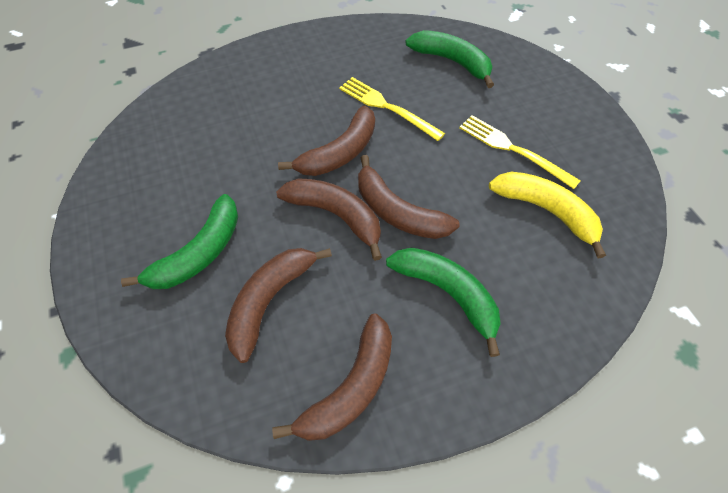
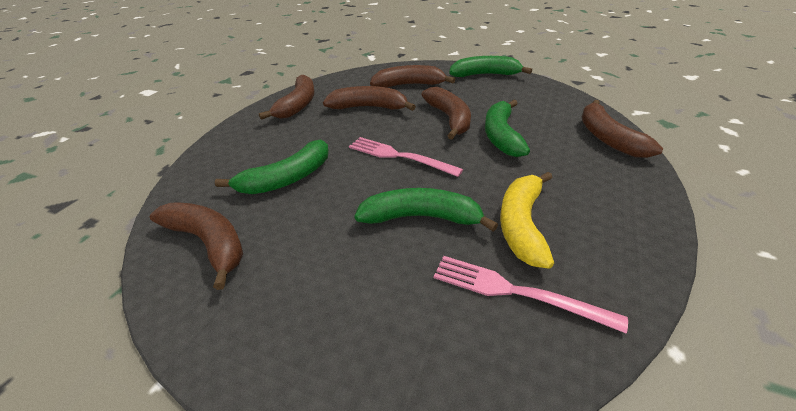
brown banana: [225,248,332,363] [272,313,392,441] [276,178,382,261] [278,105,375,176] [358,155,460,239] = 5 -> [150,202,243,290] [259,75,315,120] [323,86,416,111] [370,65,455,88] [421,87,471,139] [582,100,663,158] = 6
green banana: [121,194,238,289] [386,248,501,357] [405,30,494,88] = 3 -> [215,139,329,194] [355,188,498,232] [449,56,532,77] [485,100,530,157] = 4
pink fork: none = 0 -> [349,137,463,177] [434,256,628,334] = 2
yellow fork: [339,77,445,141] [459,115,581,189] = 2 -> none = 0

